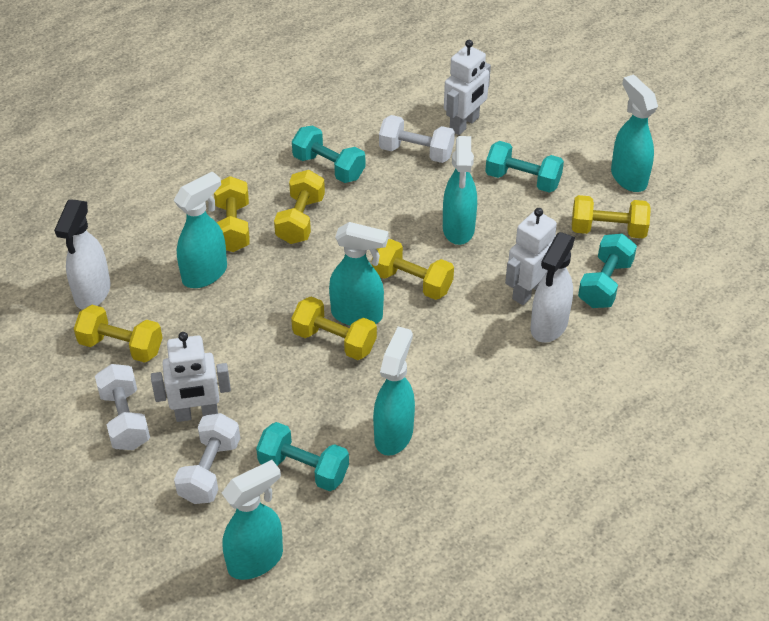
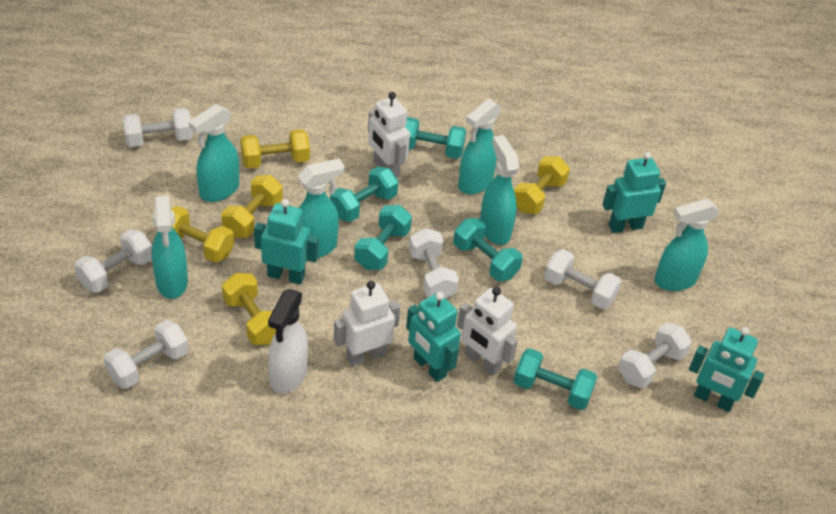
turquoise dumbbell: [256,422,349,491] [292,125,365,183] [485,141,564,193] [578,233,637,308] = 4 -> [330,166,398,222] [354,205,412,270] [405,117,466,159] [453,218,523,281] [514,348,597,410] = 5
turquoise robot: none = 0 -> [254,199,319,284] [406,292,461,382] [602,152,666,233] [689,327,765,412] = 4
white dumbbell: [95,364,150,450] [174,413,240,504] [379,115,455,163] = 3 -> [74,229,152,293] [104,320,188,389] [123,108,193,147] [409,228,459,298] [544,249,622,309] [618,322,692,389] = 6
white spray bottle: [54,200,111,310] [531,232,575,343] = 2 -> [268,289,308,394] = 1
yellow dumbbell: [74,305,163,363] [214,176,250,252] [274,170,325,244] [291,296,377,360] [372,239,454,300] [572,195,651,239] = 6 -> [171,206,234,263] [221,175,283,238] [222,273,276,345] [240,129,310,169] [514,156,570,214] = 5

